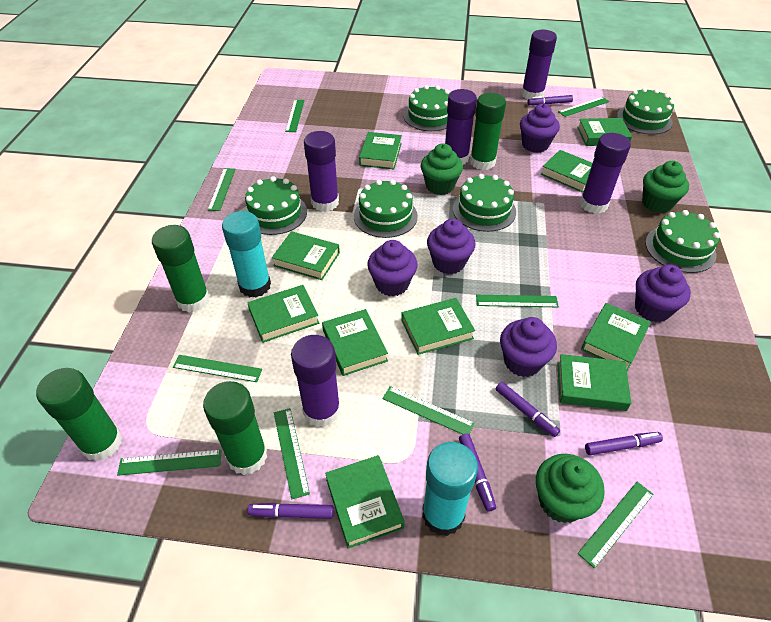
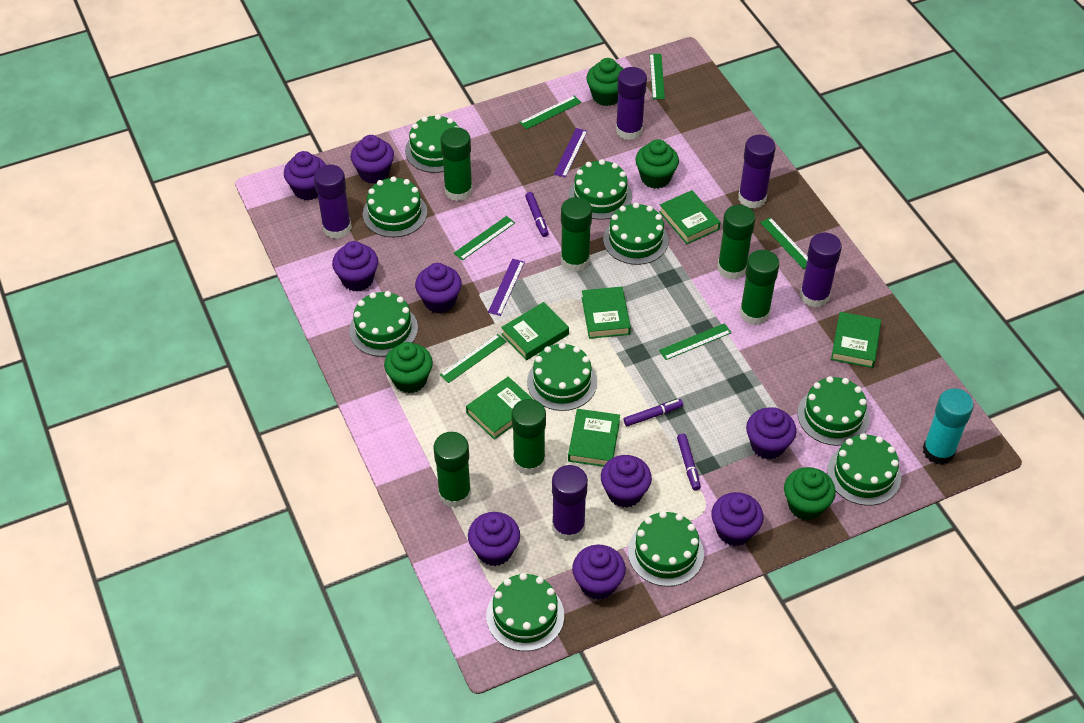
green book: [247,285,319,343] [272,231,340,280] [322,309,388,376] [325,455,405,549] [359,132,402,169] [401,298,475,355] [541,150,592,193] [557,354,631,411] [577,118,632,146] [581,303,651,371] = 10 -> [466,377,534,440] [501,302,569,360] [568,409,620,467] [582,287,631,339] [659,190,720,244] [831,312,881,368] = 6
green cake: [244,176,307,235] [354,180,418,238] [404,85,450,131] [453,174,516,232] [617,88,674,135] [645,210,720,273] = 6 -> [349,291,418,357] [363,176,427,237] [405,114,459,173] [486,573,564,651] [527,343,597,411] [569,159,632,220] [603,203,668,265] [628,511,704,587] [797,376,869,446] [827,433,901,506] = 10
green cupcake: [421,143,463,195] [536,454,605,523] [642,161,689,213] = 3 -> [384,342,433,393] [586,58,624,106] [635,139,679,189] [784,467,836,520] = 4
green glue stick: [36,368,123,461] [152,225,210,312] [203,381,267,475] [470,93,506,170] = 4 -> [434,432,471,508] [441,127,473,201] [511,399,546,475] [561,197,592,272] [717,205,755,280] [740,250,779,325] = 6
green ruler: [117,450,222,476] [173,355,262,382] [208,168,236,211] [274,408,310,499] [285,100,304,132] [382,386,475,435] [476,295,559,307] [558,97,610,117] [578,482,653,569] = 9 -> [440,334,507,383] [454,216,515,260] [519,95,581,129] [650,54,665,99] [659,323,732,360] [760,217,808,269] = 6
purple cupcake: [367,240,418,296] [427,219,476,274] [500,317,557,377] [520,104,560,153] [635,265,691,322] = 5 -> [284,151,326,200] [332,241,378,291] [350,135,394,184] [415,263,462,313] [468,512,520,566] [572,545,626,600] [601,455,652,508] [711,492,763,546] [746,407,796,459] = 9
purple marker: [247,503,334,519] [459,434,496,512] [496,382,560,437] [527,95,573,105] [585,432,663,455] = 5 -> [525,192,549,237] [624,399,683,426] [677,434,701,490] = 3
purple ruler: none = 0 -> [488,259,525,316] [554,128,588,178] = 2
turquoise glue stick: [222,211,271,297] [422,442,478,536] = 2 -> [923,388,974,465] = 1

